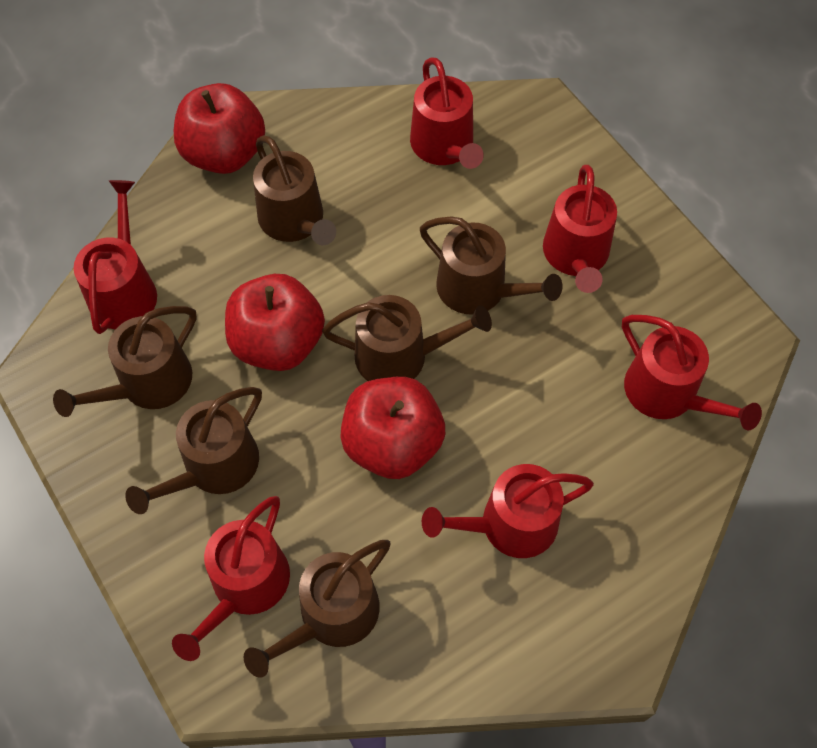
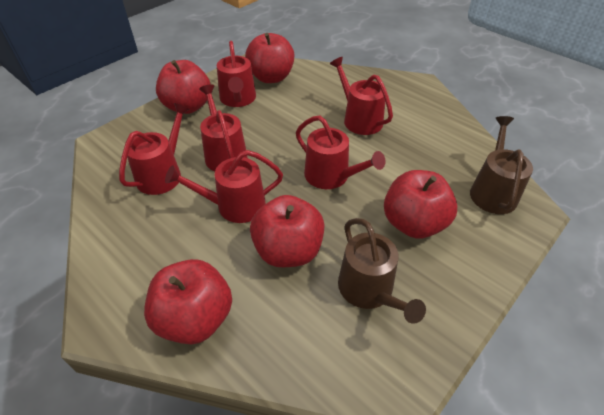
brown watering can: [53,306,197,417] [125,387,262,514] [244,540,390,678] [253,135,336,245] [322,295,492,381] [420,216,562,314] = 6 -> [338,218,426,324] [470,116,533,214] = 2
red apple: [174,83,265,174] [225,274,325,371] [340,377,445,479] = 3 -> [144,259,232,344] [156,60,211,114] [245,33,294,83] [250,195,325,267] [384,170,457,239] = 5

